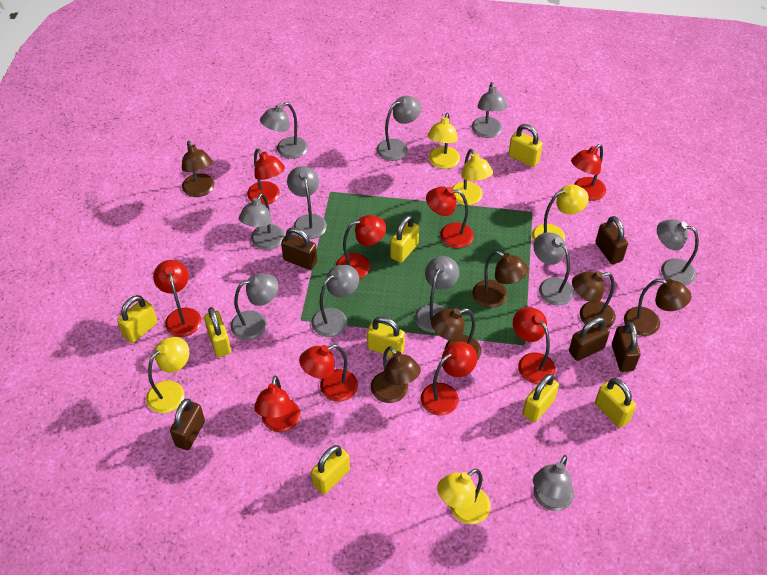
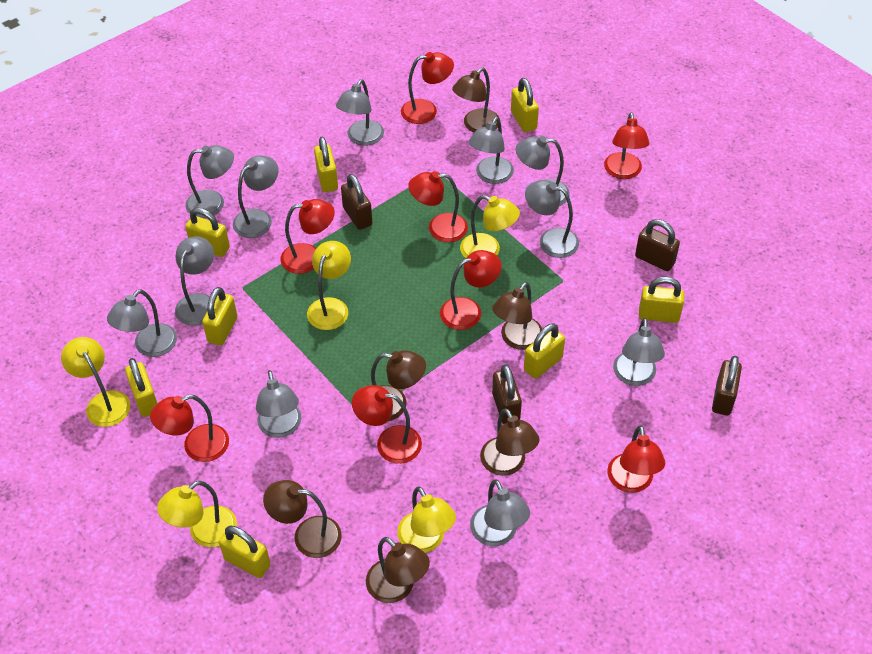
brown padlock: [170,399,205,450] [281,227,317,270] [569,317,610,361] [595,216,628,264] [612,322,641,372] = 5 -> [341,174,372,230] [492,365,522,424] [635,219,680,271] [712,356,742,415] = 4
red lamp: [153,260,201,337] [247,149,285,205] [254,376,300,432] [299,344,358,402] [336,215,386,279] [421,342,477,416] [426,186,474,248] [513,307,556,384] [571,144,606,201] = 9 -> [150,395,229,462] [280,199,335,274] [352,385,422,464] [401,52,454,124] [408,171,468,242] [440,250,501,330] [604,112,649,179] [607,425,665,493] = 8

